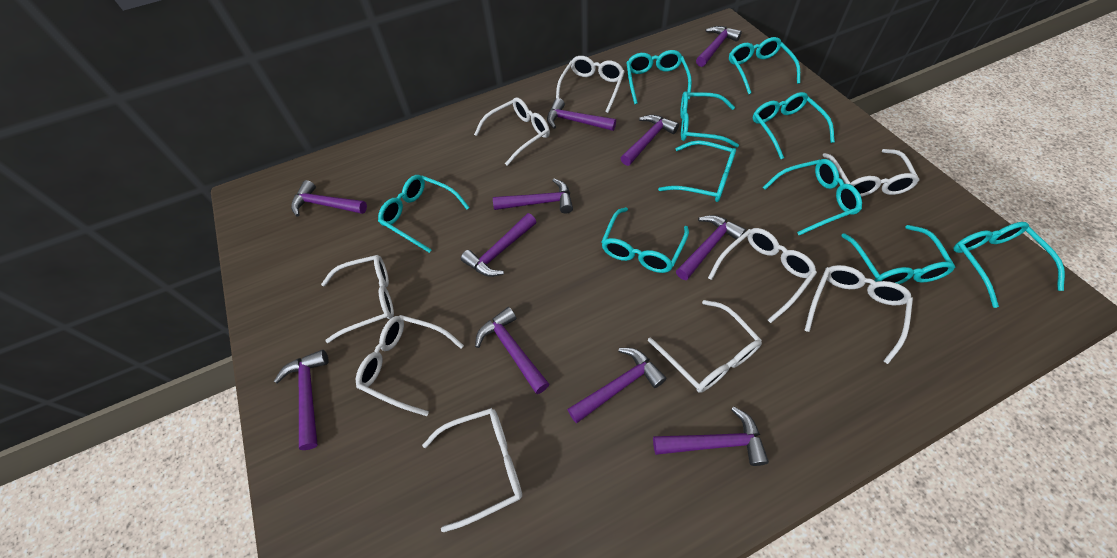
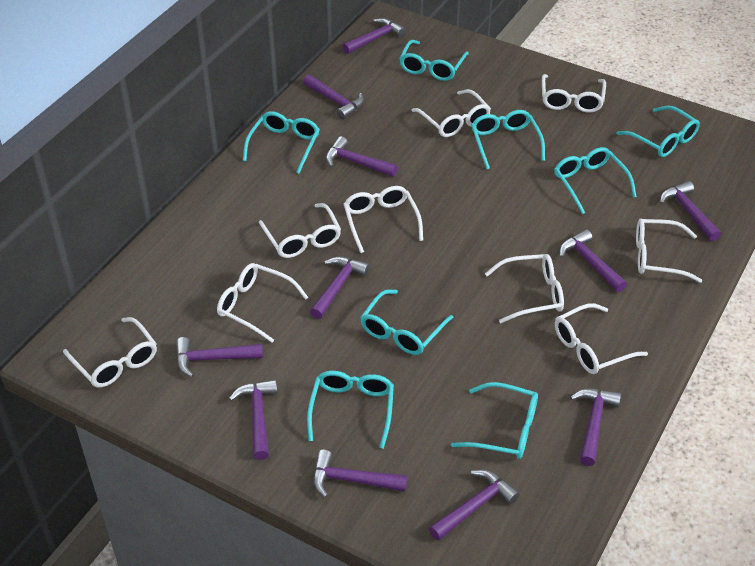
turquoise glasses: [378,175,470,253] [601,207,689,273] [626,50,692,104] [658,140,736,202] [680,91,739,148] [729,37,800,95] [753,92,835,159] [763,159,862,235] [841,225,956,284] [953,222,1065,308] = 10 -> [243,111,320,174] [307,371,394,449] [360,289,453,355] [399,40,469,81] [451,382,538,459] [471,110,545,169] [554,147,637,214] [616,106,700,157] = 8

